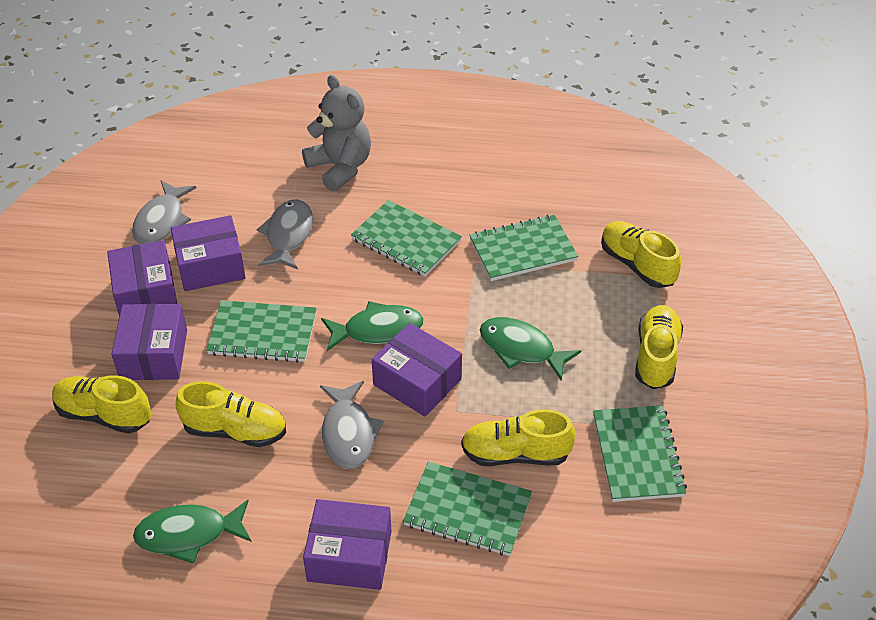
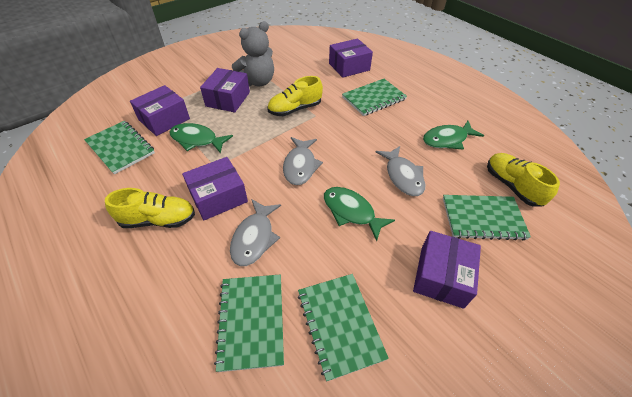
yellow shoe: [52,375,151,434] [176,381,286,447] [461,409,576,466] [601,221,681,288] [635,305,683,389] = 5 -> [105,188,195,228] [268,76,323,116] [487,153,560,207] = 3

